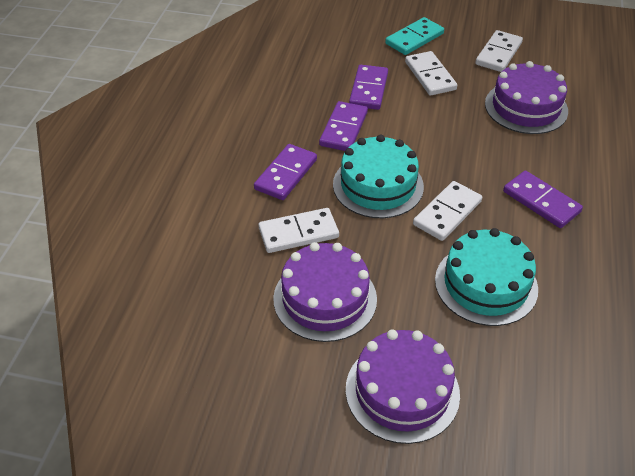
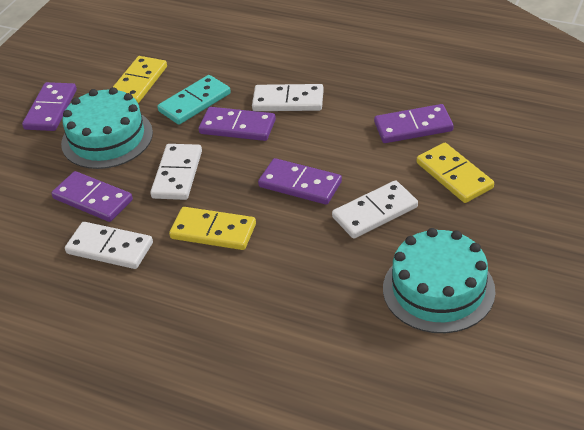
purple cake: [273,242,377,342] [346,329,460,444] [485,61,568,134] = 3 -> none = 0
purple domino: [254,144,317,200] [319,101,368,151] [349,65,388,110] [503,171,583,228] = 4 -> [22,82,77,131] [51,171,133,222] [199,107,276,141] [258,158,342,205] [374,104,454,143] = 5
yellow domino: none = 0 -> [113,56,167,104] [169,207,256,250] [417,143,494,203] = 3

